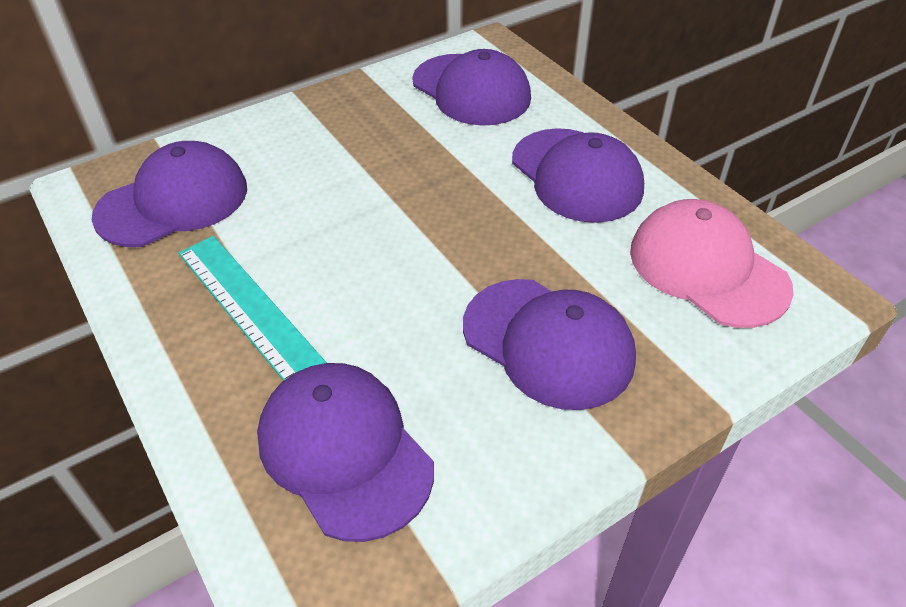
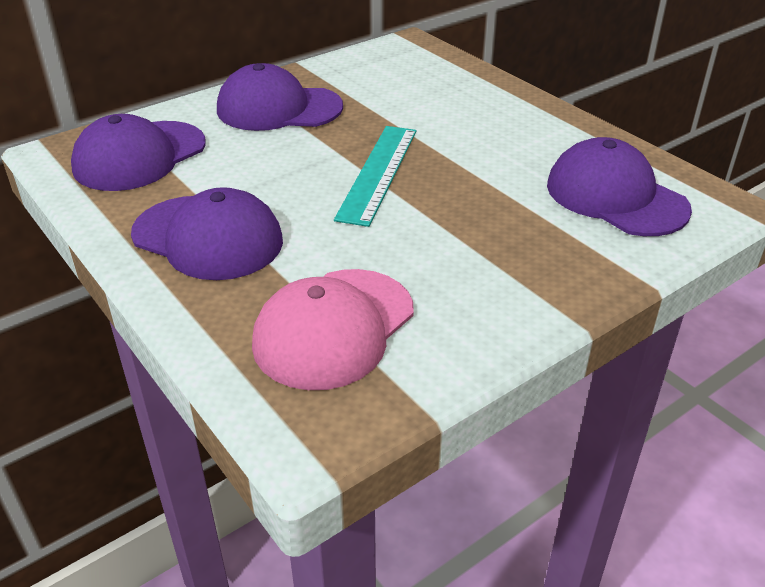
purple cap: [92,141,247,247] [257,363,434,542] [412,49,531,126] [463,279,636,410] [512,128,644,223] = 5 -> [71,114,206,191] [131,187,283,280] [217,63,343,131] [547,137,692,236] = 4

